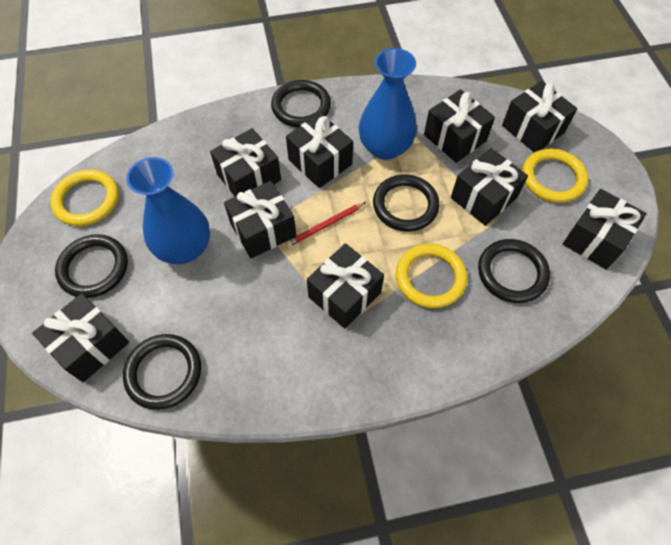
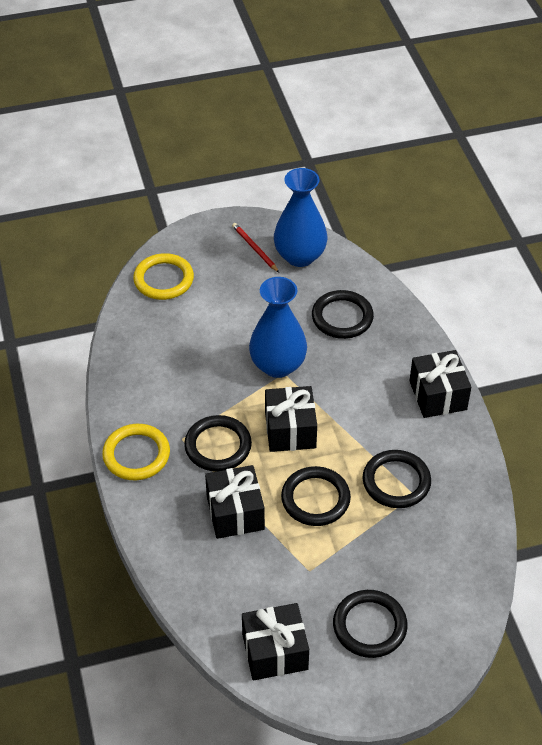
black gift: [32,293,129,382] [210,128,281,197] [224,181,296,258] [286,113,353,188] [307,243,384,329] [424,89,495,163] [451,148,528,226] [502,81,577,152] [563,189,647,270] = 9 -> [205,465,265,539] [242,603,309,680] [265,386,317,452] [409,350,471,418] = 4
yellow ring: [50,170,119,226] [396,244,467,308] [522,149,588,203] = 3 -> [102,424,170,480] [133,253,194,300] = 2

